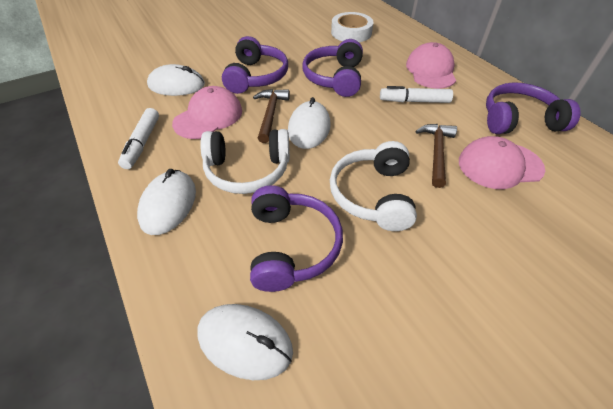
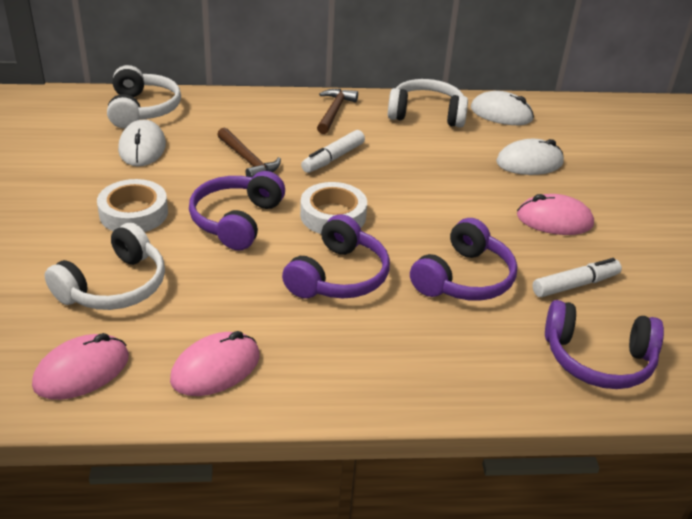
pink cap: [172,86,242,139] [406,42,456,89] [459,136,545,189] = 3 -> none = 0
pink mouse: none = 0 -> [32,333,129,400] [170,331,260,396] [517,194,594,235] = 3
white headphones: [200,129,290,194] [330,141,417,231] = 2 -> [44,223,165,310] [107,65,181,129] [388,79,468,128] = 3
white mouse: [137,169,196,235] [147,64,205,96] [197,304,293,380] [288,97,331,149] = 4 -> [118,119,166,166] [471,91,534,125] [496,139,564,175] = 3
white tape: [331,12,373,42] = 1 -> [97,179,168,232] [300,182,367,234] = 2

